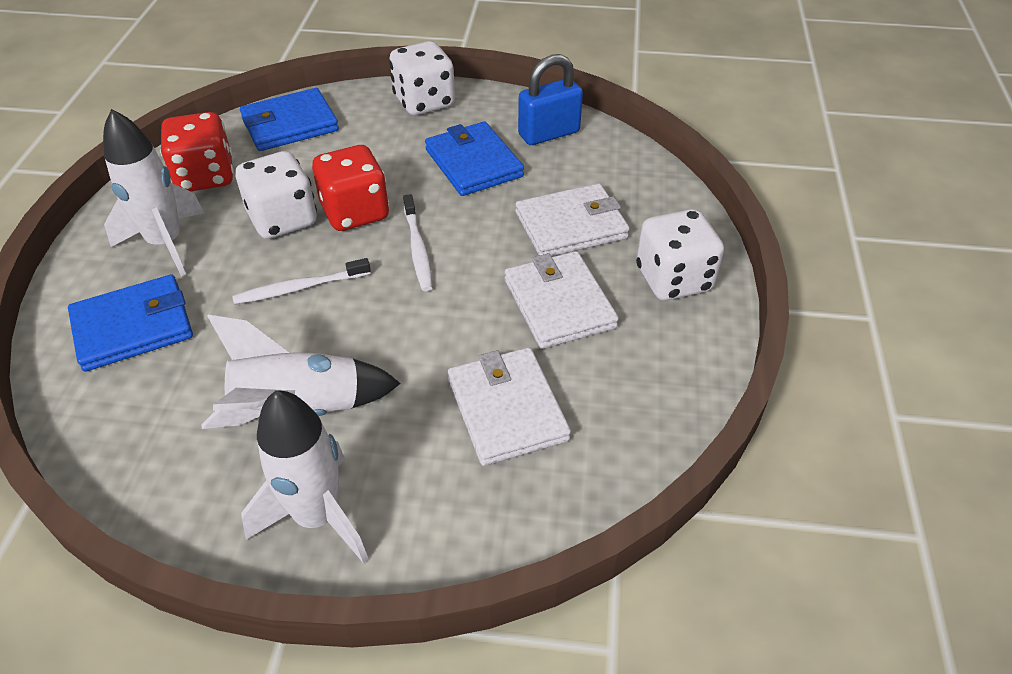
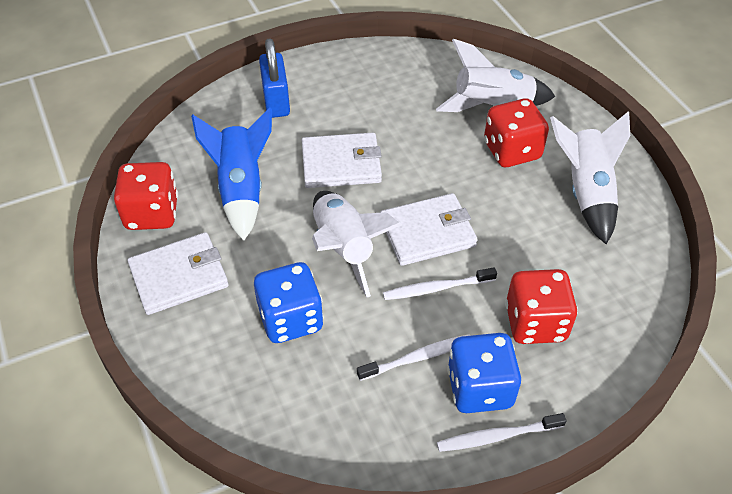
blue dice: none = 0 -> [254,262,324,343] [447,333,521,413] = 2
blue rocket: none = 0 -> [191,108,272,240] = 1
blue wallet: [68,274,193,372] [240,88,339,151] [425,121,524,196] = 3 -> none = 0
red dice: [160,112,234,191] [312,145,389,231] = 2 -> [114,162,178,230] [484,98,549,167] [505,269,578,344] = 3
white dice: [236,151,317,239] [389,41,455,115] [636,209,724,301] = 3 -> none = 0
white toothbrush: [232,258,371,304] [403,194,433,291] = 2 -> [357,334,471,381] [383,267,497,300] [437,413,566,452] = 3

